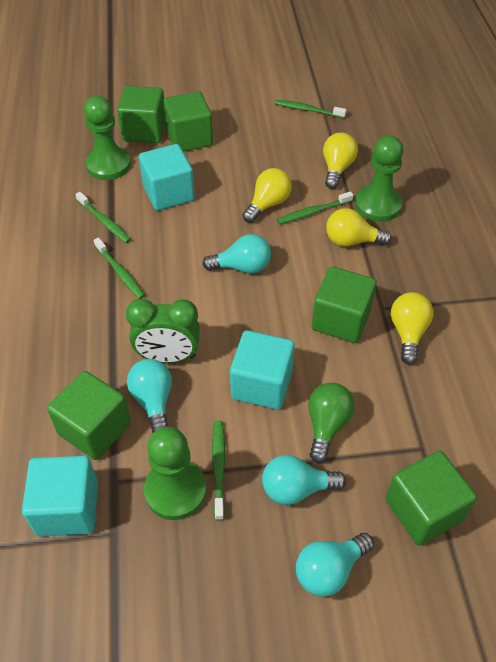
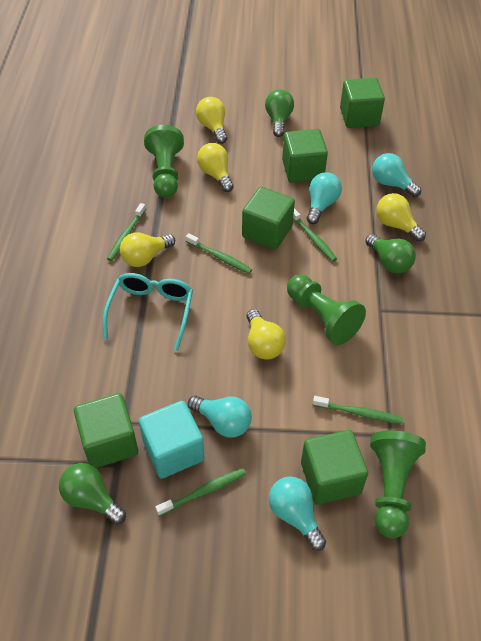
green clock: [126,299,200,363] = 1 -> none = 0
green light bulb: [308,383,355,463] = 1 -> [59,463,126,525] [265,89,294,137] [365,234,416,273] = 3
turquoise cube: [22,456,98,536] [139,144,195,210] [230,330,295,410] = 3 -> [139,401,204,479] = 1
turquoise glasses: none = 0 -> [103,273,193,351] = 1
yellow light bulb: [243,168,292,223] [323,133,358,189] [326,208,392,247] [391,292,433,365] = 4 -> [120,232,175,267] [196,97,227,144] [197,143,234,192] [246,309,286,359] [376,193,426,242] = 5

